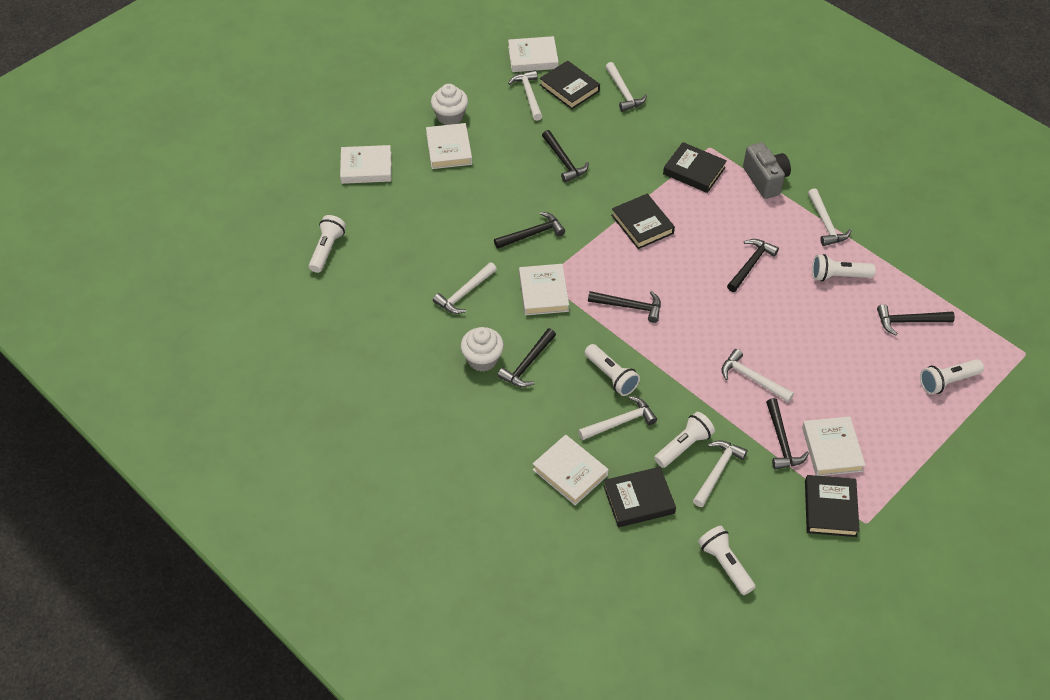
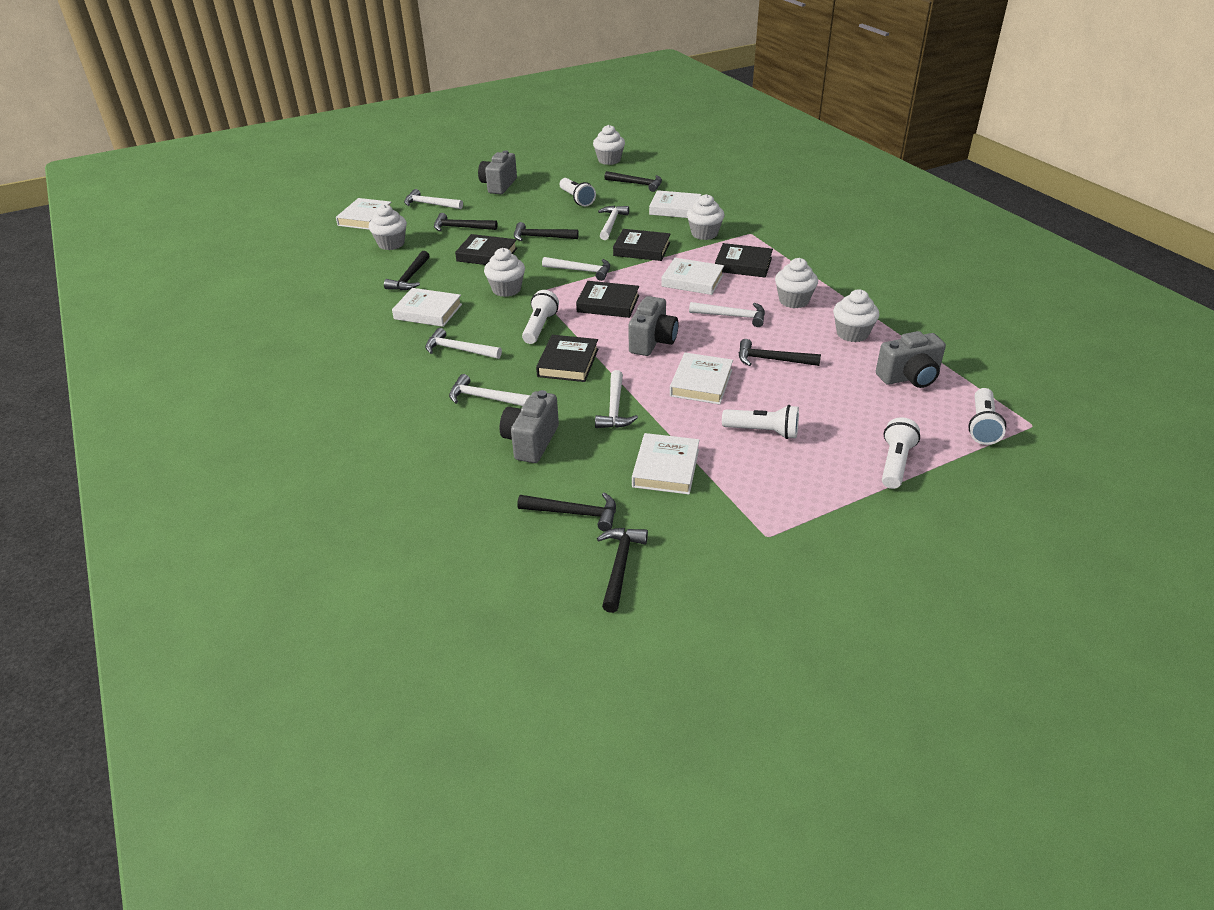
grey camera: [743,142,791,199] = 1 -> [478,150,517,194] [499,390,559,463] [629,296,678,356] [876,331,946,388] = 4
white cupcake: [431,84,468,125] [461,327,504,372] = 2 -> [369,204,407,250] [484,248,525,297] [593,125,625,165] [687,194,724,240] [775,258,818,308] [833,289,879,342] = 6
white flashlight: [309,215,346,273] [585,344,640,396] [654,412,715,468] [698,526,756,595] [812,254,875,281] [920,359,984,395] = 6 -> [522,290,559,344] [560,178,596,207] [722,405,799,439] [882,418,920,489] [968,388,1006,445] = 5

